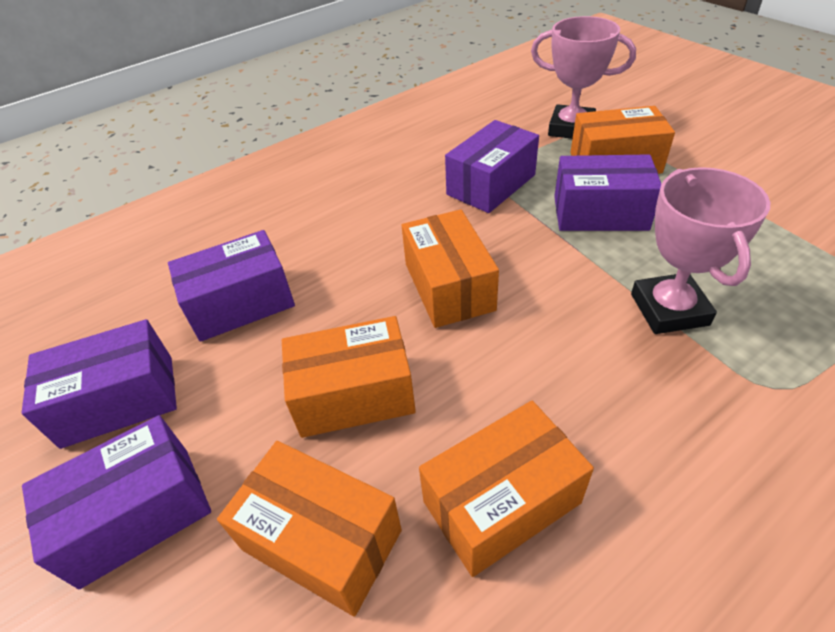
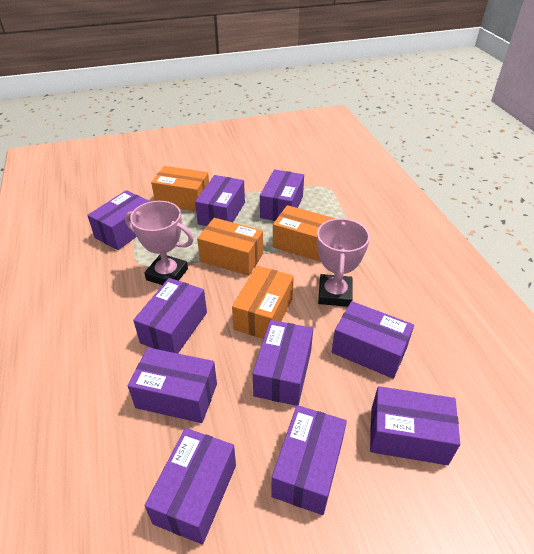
orange box: [217,441,402,617] [282,316,416,438] [402,209,499,328] [419,401,594,577] [570,106,675,174] = 5 -> [151,166,209,211] [197,218,263,276] [232,266,294,339] [273,205,336,262] = 4
purple box: [21,319,177,449] [22,415,211,589] [168,230,295,342] [445,120,539,213] [554,154,661,231] = 5 -> [87,190,150,250] [128,348,217,423] [133,278,207,354] [144,428,236,544] [195,175,245,226] [253,320,313,406] [260,169,304,221] [271,405,347,515] [332,301,414,379] [370,386,460,465] = 10

